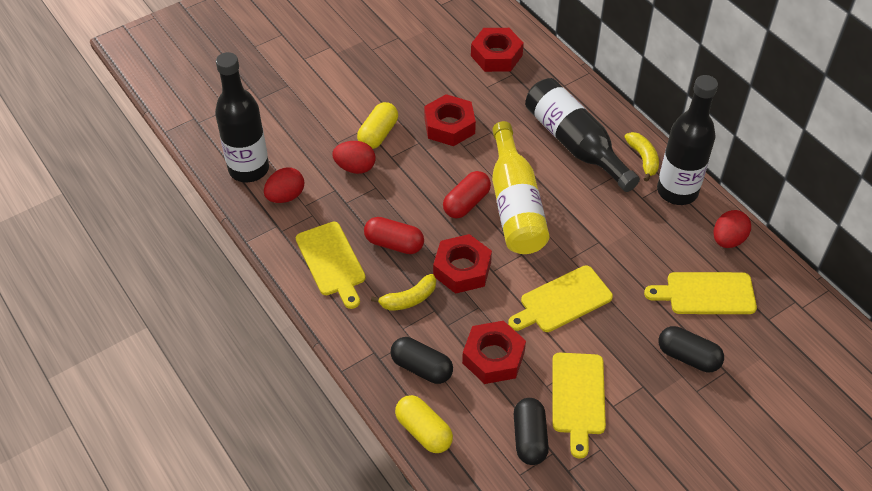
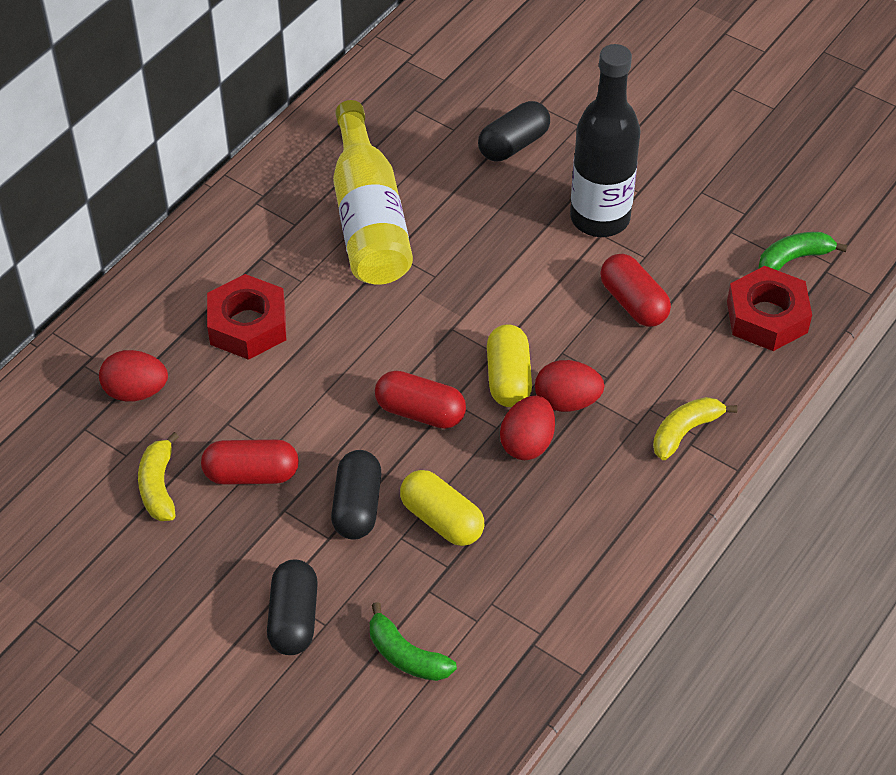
black bottle: [215,52,269,182] [525,78,640,192] [657,75,718,205] = 3 -> [570,44,641,237] = 1
green banana: none = 0 -> [370,602,457,681] [758,232,847,271] = 2
red capsule: [364,217,424,254] [443,171,491,219] = 2 -> [201,439,299,485] [375,371,466,429] [600,254,671,327] = 3
red nut: [424,94,476,146] [433,234,492,294] [462,321,526,384] [471,28,524,72] = 4 -> [207,274,286,360] [727,266,812,351] = 2
yellow cutting board: [296,222,366,309] [508,265,613,332] [552,353,606,459] [644,272,757,314] = 4 -> none = 0

